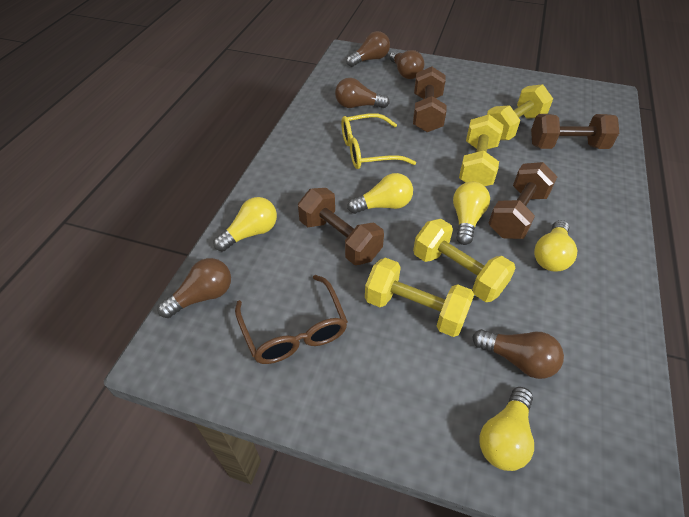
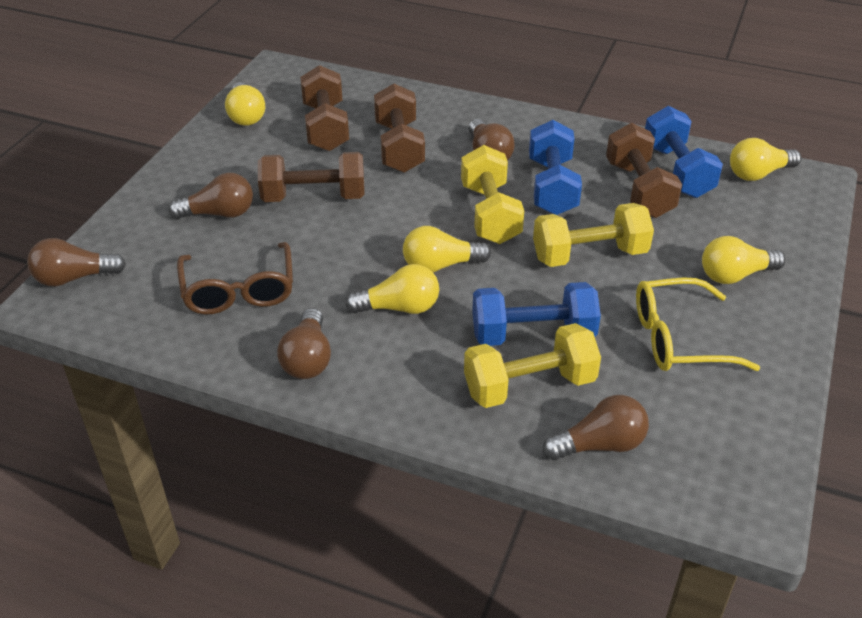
blue dumbbell: none = 0 -> [472,282,601,346] [529,120,582,215] [645,106,723,198] = 3
yellow dumbbell: [365,258,474,337] [413,219,516,302] [459,114,503,186] [487,84,553,140] = 4 -> [461,145,524,244] [464,323,601,408] [533,203,654,267] = 3

